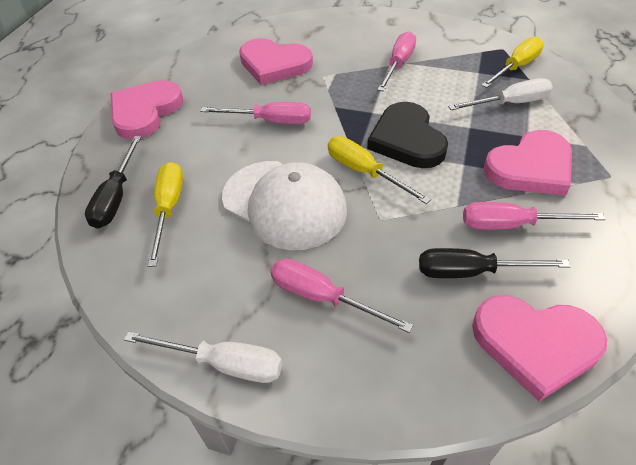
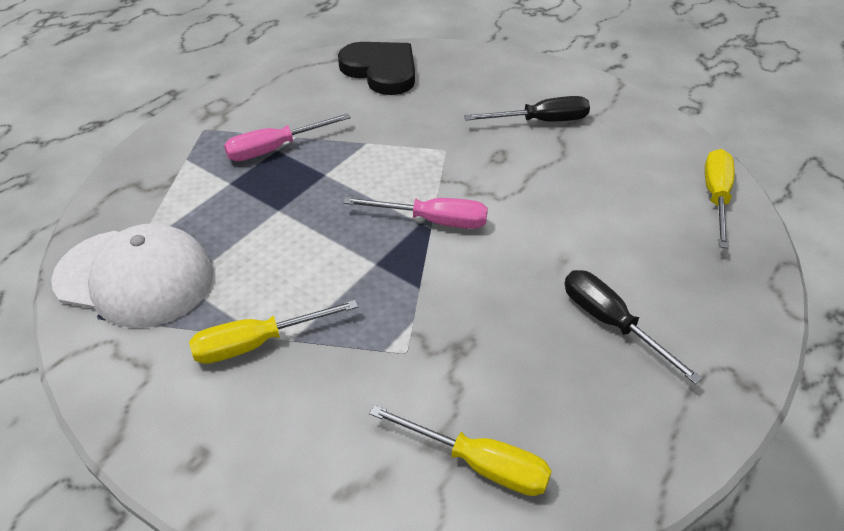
pink heart: [111,80,183,140] [239,38,313,85] [472,295,607,401] [483,130,572,196] = 4 -> none = 0
pink screwdriver: [200,102,311,124] [270,259,413,333] [377,31,416,92] [463,202,606,230] = 4 -> [224,113,351,161] [343,197,488,229] = 2
white screwdriver: [124,331,282,383] [448,78,553,110] = 2 -> none = 0

